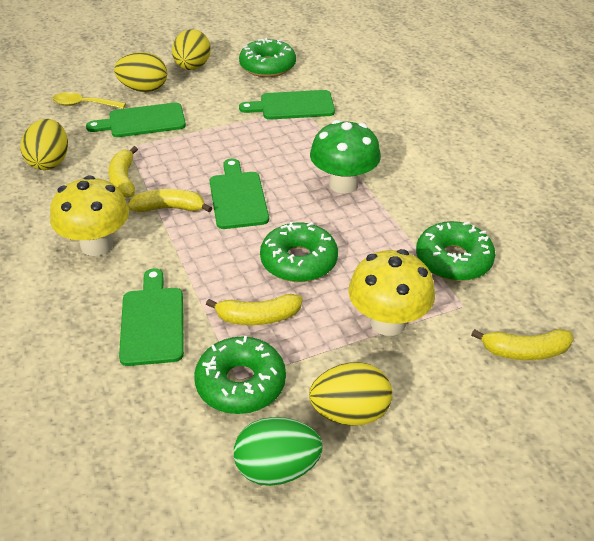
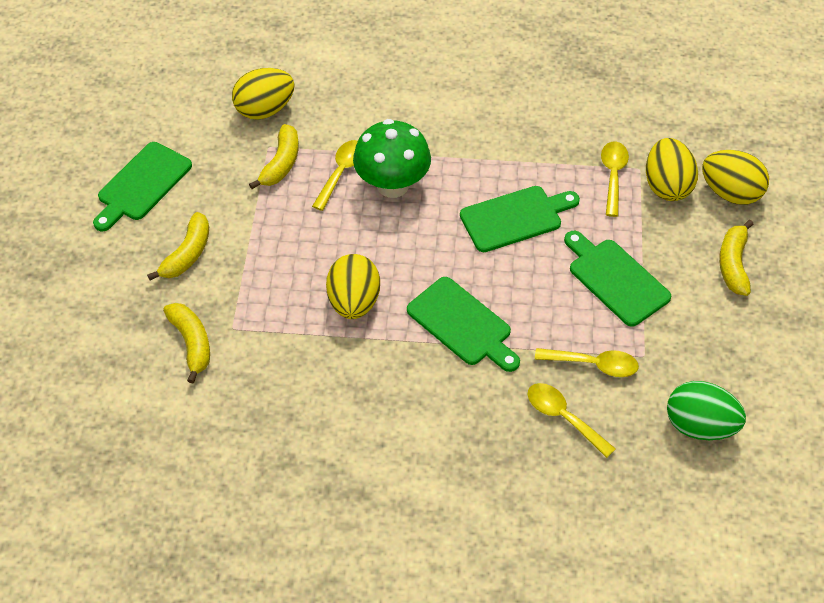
green donut: [194,336,286,414] [239,38,296,77] [260,222,338,282] [416,221,495,281] = 4 -> none = 0
yellow mushroom: [50,175,129,256] [348,249,435,336] = 2 -> none = 0
yellow spoon: [52,92,126,109] = 1 -> [312,140,358,211] [528,383,616,458] [535,348,639,377] [601,141,629,217] = 4

